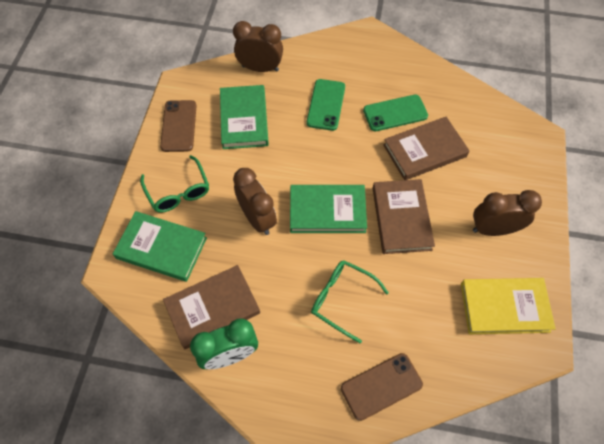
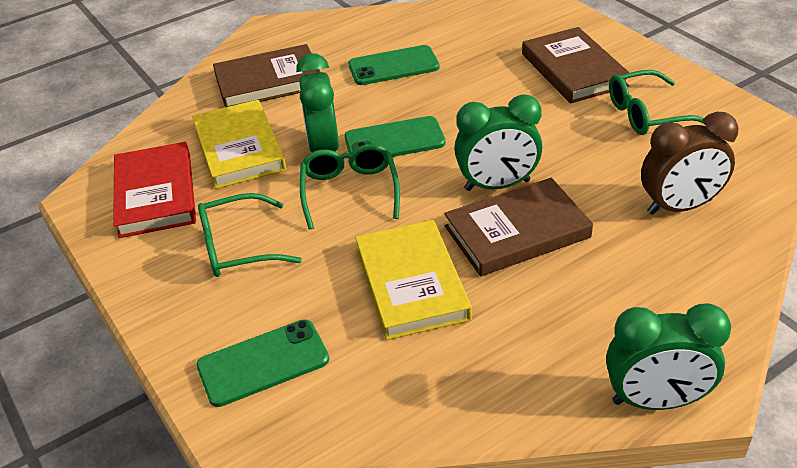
brown clock: [233,21,283,72] [233,168,277,235] [473,190,542,236] = 3 -> [641,112,739,215] = 1
brown phone: [160,100,196,152] [341,353,423,421] = 2 -> none = 0
green book: [113,211,207,282] [220,85,269,149] [290,185,367,233] = 3 -> none = 0
green clock: [190,318,258,369] = 1 -> [296,53,339,153] [454,95,542,191] [606,303,731,410] = 3
green glasses: [140,155,209,213] [311,260,389,343] = 2 -> [198,193,302,277] [300,144,400,230] [609,70,704,135] = 3
green phone: [307,79,345,131] [363,95,428,131] = 2 -> [196,319,329,407] [344,116,446,157] [348,45,440,85] = 3
red book: none = 0 -> [113,142,196,238] = 1
yellow book: [461,278,556,334] = 1 -> [192,100,286,189] [355,220,472,340] = 2

